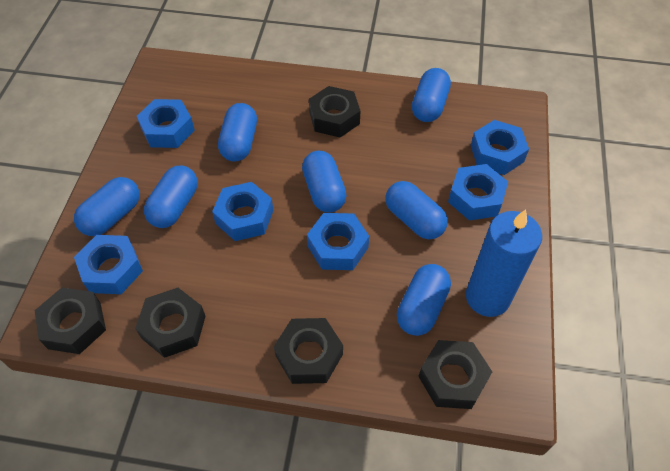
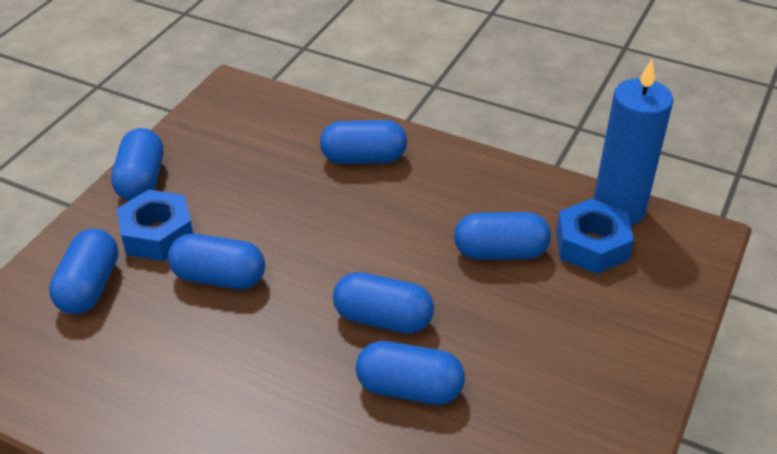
black nut: [34,287,106,354] [135,288,206,358] [274,318,343,384] [309,86,360,138] [418,340,492,409] = 5 -> none = 0
blue nut: [74,235,143,294] [137,99,195,148] [212,182,273,241] [307,213,369,270] [448,164,508,221] [471,120,529,175] = 6 -> [117,189,193,261] [556,199,634,274] = 2

